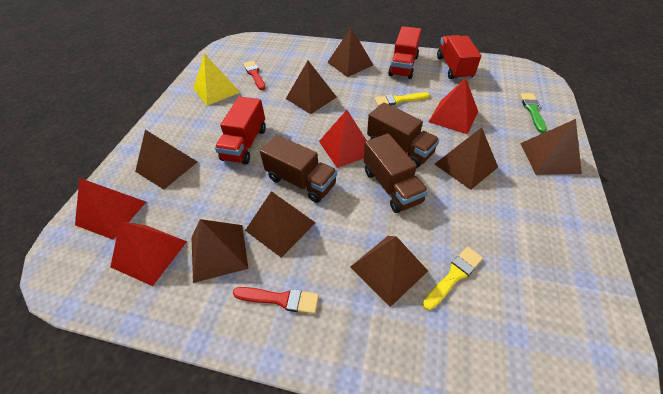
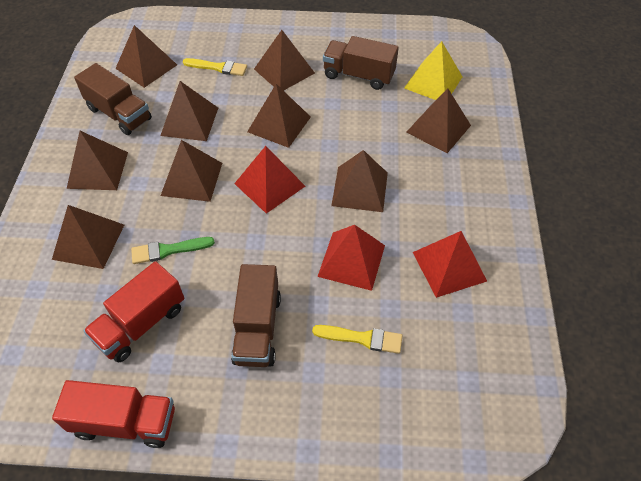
brown pyramid: [135,130,197,190] [191,219,249,283] [245,191,315,258] [286,61,337,114] [327,28,373,77] [350,236,428,307] [434,127,498,190] [520,119,582,175] = 8 -> [52,205,124,269] [67,131,128,190] [115,25,177,88] [160,81,218,141] [160,140,222,202] [247,84,311,148] [254,30,315,91] [331,150,388,212] [406,88,471,153] = 9
red brush: [233,287,319,314] [243,61,265,90] = 2 -> none = 0
red pyramid: [75,178,146,240] [110,221,187,286] [319,110,367,168] [429,78,478,134] = 4 -> [234,146,305,214] [317,225,385,291] [413,231,487,298] = 3
red truck: [215,96,266,165] [388,26,422,79] [437,35,481,80] = 3 -> [52,380,175,448] [83,261,184,362] = 2

